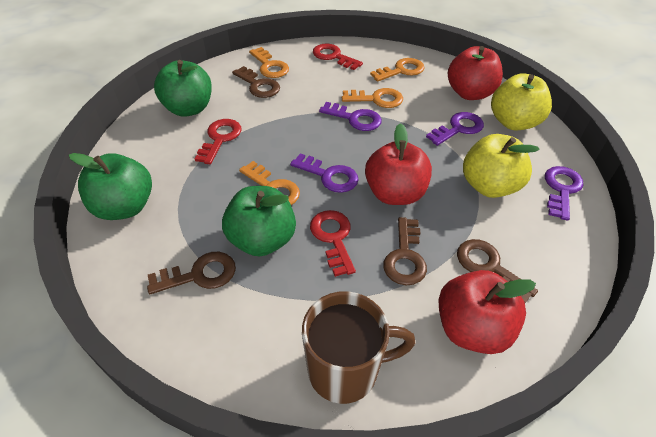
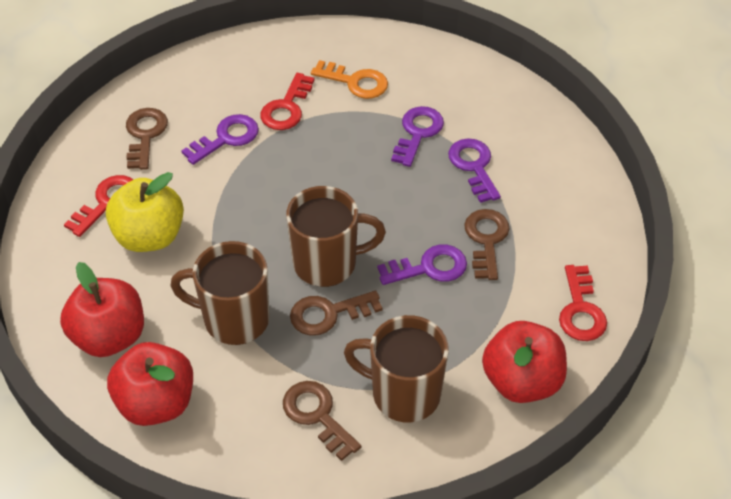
brown mug: [302,291,415,404] = 1 -> [170,241,270,345] [286,186,386,287] [344,315,449,422] = 3
green apple: [69,153,152,220] [154,60,212,117] [222,186,296,257] = 3 -> none = 0
orange key: [239,161,300,205] [249,47,289,78] [342,88,403,108] [370,58,425,82] = 4 -> [311,60,388,99] = 1
yellow apple: [463,134,540,198] [491,73,552,130] = 2 -> [106,172,184,252] = 1

